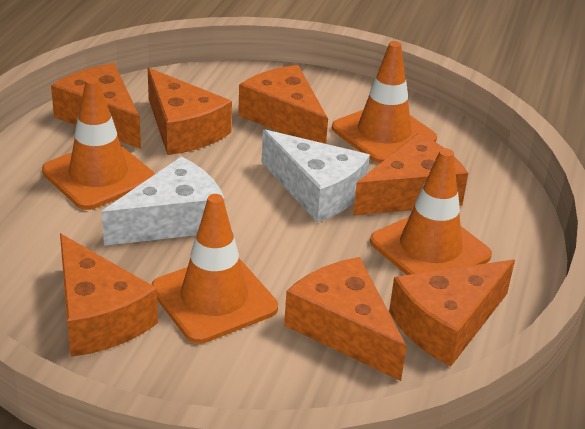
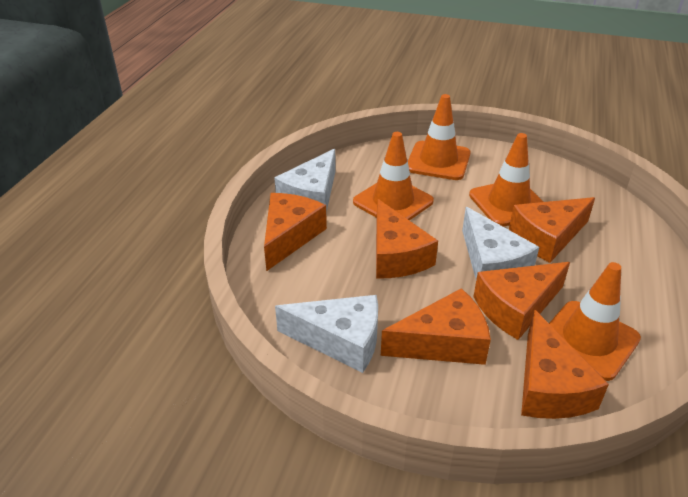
orange cheese: [51,63,141,149] [60,234,158,357] [148,68,232,155] [238,65,328,144] [284,257,407,381] [353,133,468,216] [389,259,515,367] = 7 -> [264,193,327,271] [376,199,438,279] [381,288,491,365] [473,262,570,340] [509,197,595,263] [521,309,609,419] = 6
white cheese: [102,156,225,246] [262,130,370,222] = 2 -> [275,149,336,213] [275,295,378,373] [462,207,539,279] = 3

